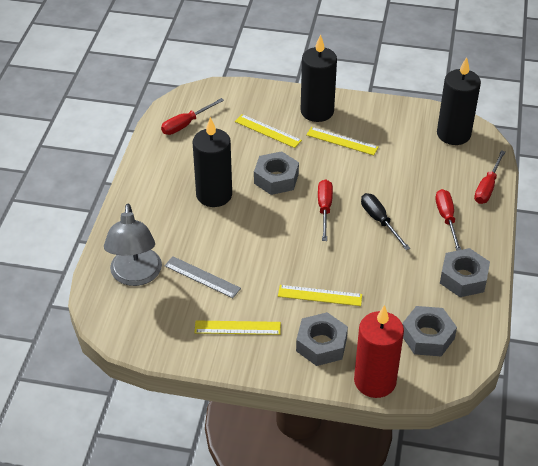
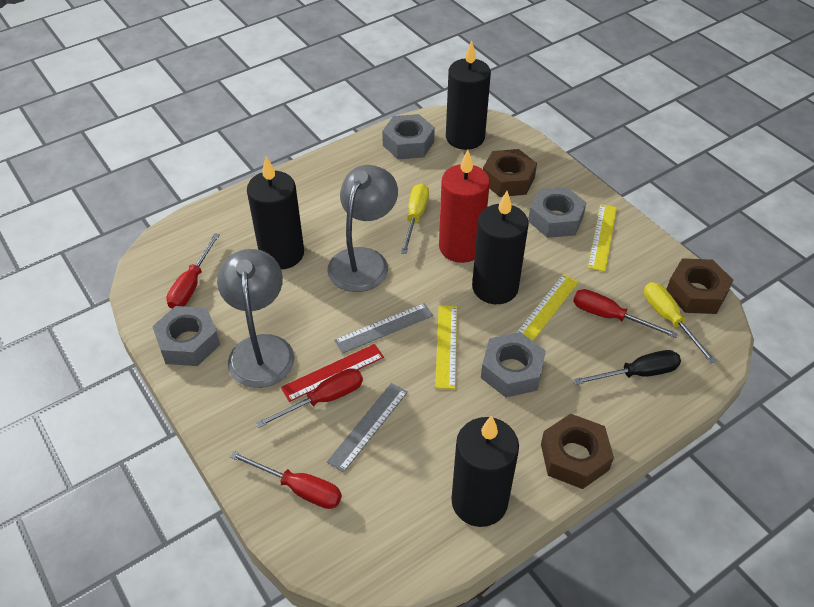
black candle: [193,117,232,207] [301,34,337,122] [437,57,481,145] = 3 -> [247,157,304,269] [446,40,491,150] [451,416,519,527] [472,191,529,304] = 4
brown nut: none = 0 -> [483,149,537,197] [541,413,614,489] [666,258,733,314] = 3
grey lamp: [104,204,162,286] = 1 -> [217,249,295,388] [327,165,398,292] = 2
grey ruler: [164,256,241,298] = 1 -> [327,383,408,473] [334,303,433,354] = 2
red ruler: none = 0 -> [281,344,384,402] = 1
yellow ruler: [194,320,281,335] [235,114,302,148] [278,285,362,306] [306,127,379,155] = 4 -> [435,305,457,389] [516,274,579,341] [588,204,617,272] = 3
yellow screwdriver: none = 0 -> [401,183,429,254] [644,282,716,363] = 2

